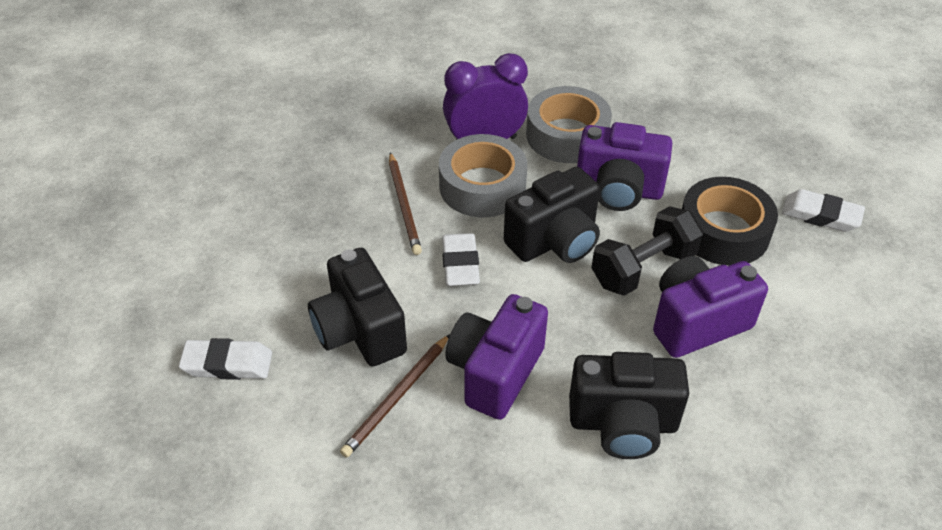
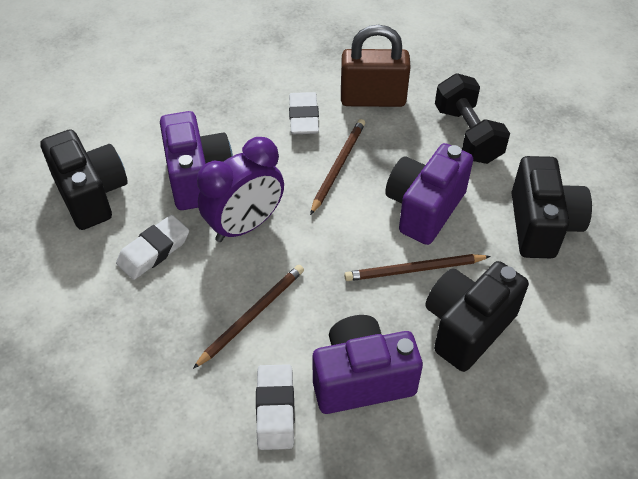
black tape: [682,177,778,265] = 1 -> none = 0
brown padlock: none = 0 -> [341,25,411,107] = 1
brown pencil: [340,334,450,458] [389,152,422,255] = 2 -> [193,265,304,369] [310,119,365,215] [344,254,491,281] = 3
grey tape: [439,134,527,217] [526,86,612,163] = 2 -> none = 0

